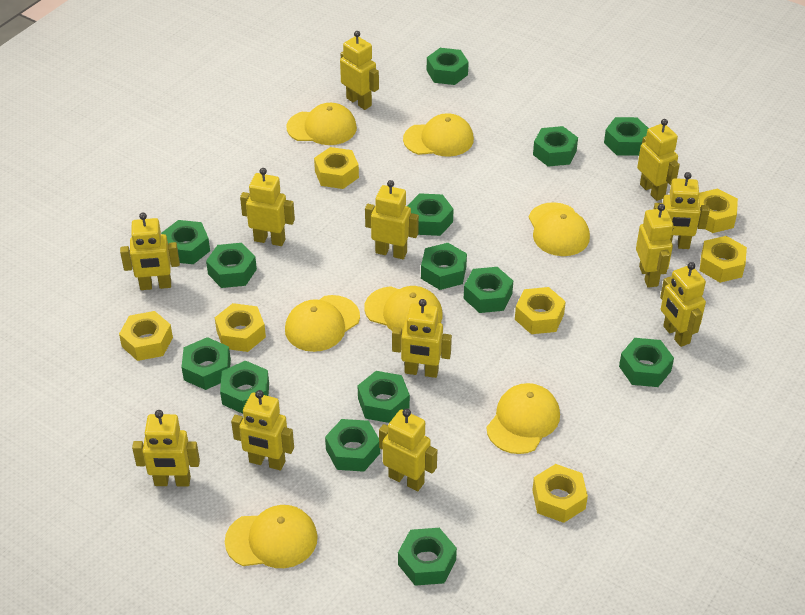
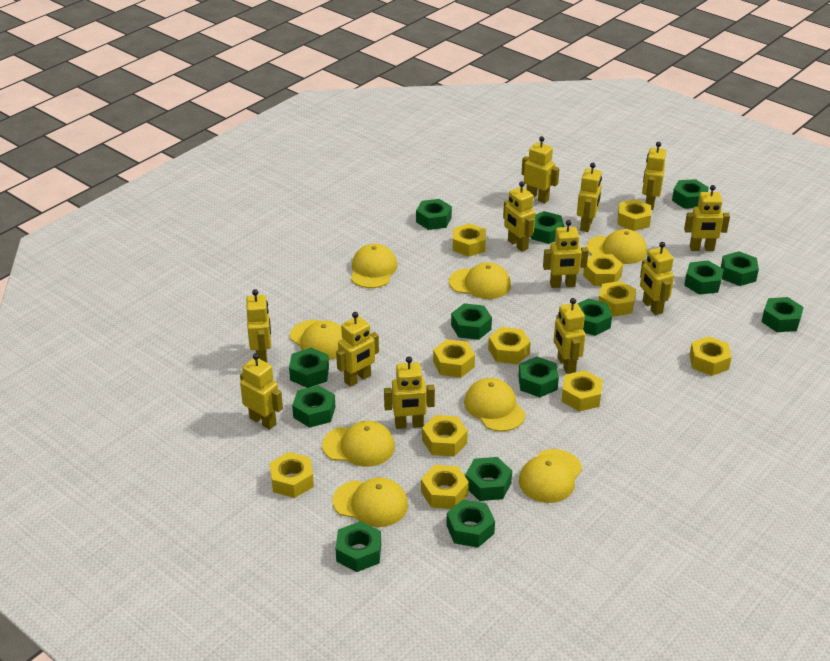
yellow cap: [225,505,318,568] [285,295,360,352] [286,103,357,145] [364,286,443,332] [403,113,474,156] [486,383,560,454] [528,202,590,256] = 7 -> [290,320,343,360] [322,421,395,467] [332,477,408,527] [351,244,397,288] [449,262,511,299] [464,378,525,432] [519,449,582,503] [587,229,647,264] = 8
yellow nut: [119,311,173,361] [215,303,266,352] [314,147,359,189] [515,287,566,334] [532,464,588,523] [699,188,738,233] [700,236,747,283] = 7 -> [270,452,314,498] [421,465,469,509] [422,415,468,457] [433,339,475,378] [453,223,486,257] [488,327,531,364] [561,370,603,412] [583,254,623,286] [599,281,636,317] [618,199,651,231] [690,336,732,376] = 11

